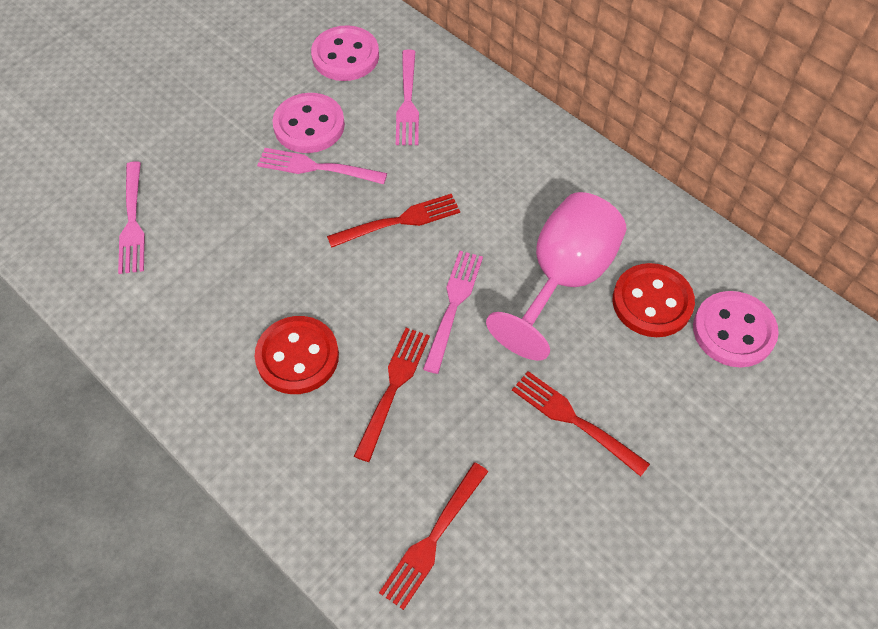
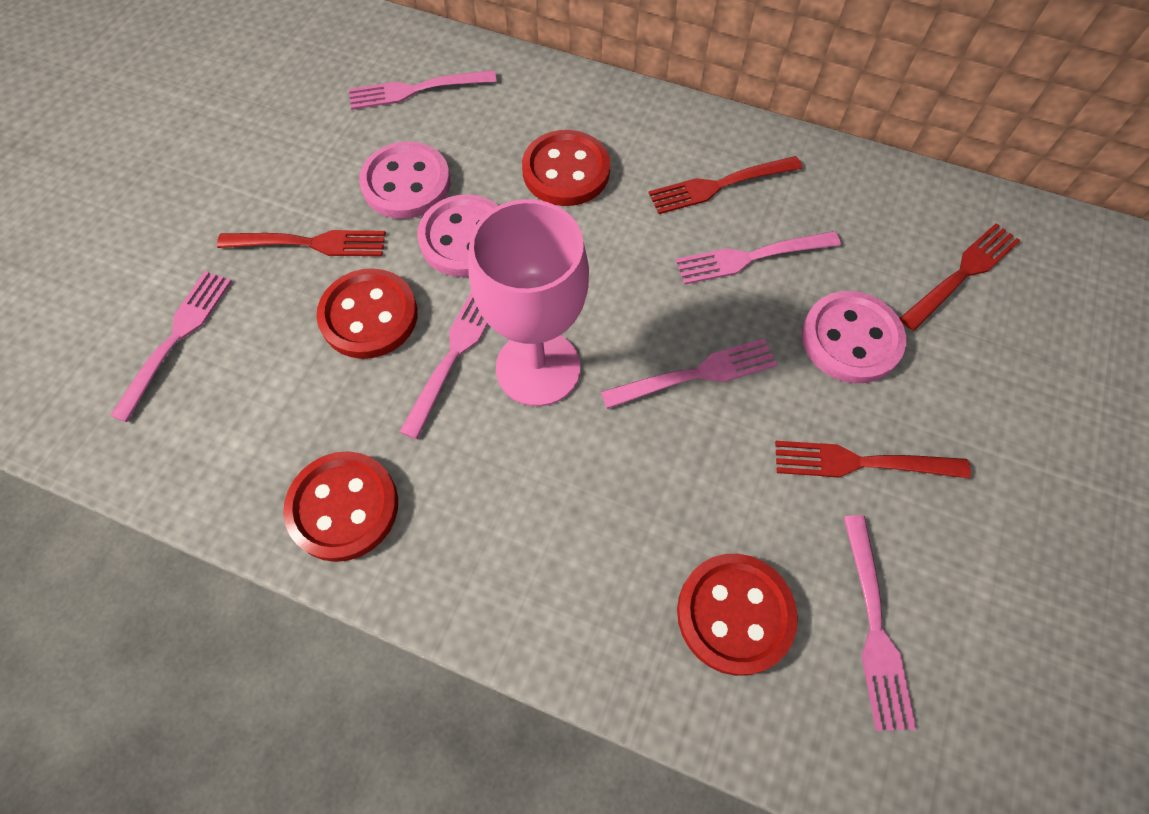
pink fork: [118,161,145,274] [257,148,387,184] [396,50,419,145] [423,251,483,374] = 4 -> [110,271,232,422] [349,70,497,110] [400,292,488,439] [601,338,778,409] [676,231,841,285] [844,515,916,731] = 6
red button: [255,316,339,394] [613,263,695,337] = 2 -> [283,451,398,562] [316,268,418,359] [522,130,610,206] [677,554,798,676] = 4

